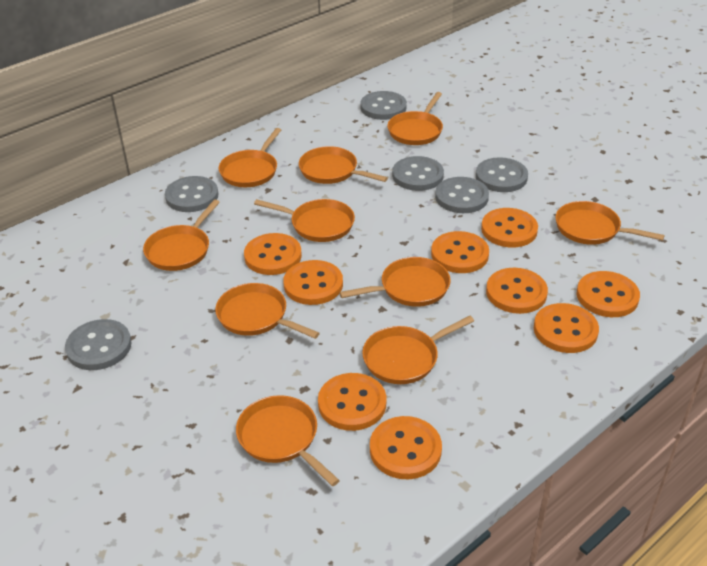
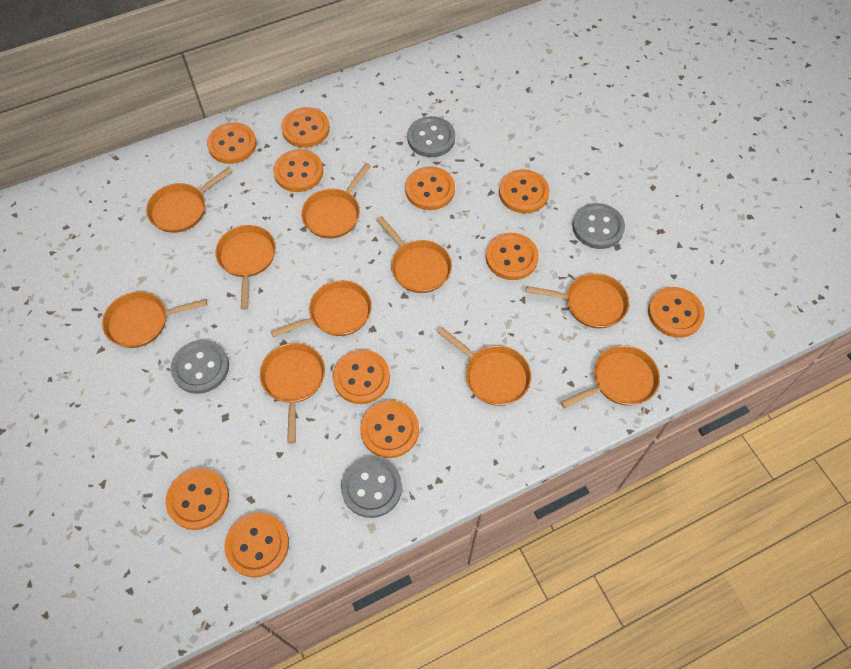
grey button: [65,319,131,370] [165,176,218,212] [360,91,407,120] [392,156,444,191] [435,177,489,213] [476,157,528,192] = 6 -> [171,340,229,394] [341,456,402,518] [407,116,455,157] [572,203,625,249] = 4
orange button: [244,233,302,275] [283,260,343,305] [318,373,386,431] [370,416,442,479] [431,231,489,273] [481,208,538,247] [486,268,548,314] [534,303,599,353] [577,271,640,317] = 9 -> [166,468,229,530] [207,122,257,164] [224,512,289,578] [273,149,323,192] [281,107,330,148] [333,350,390,404] [360,400,419,458] [405,166,455,210] [486,233,539,280] [499,169,550,213] [648,287,705,338] = 11

